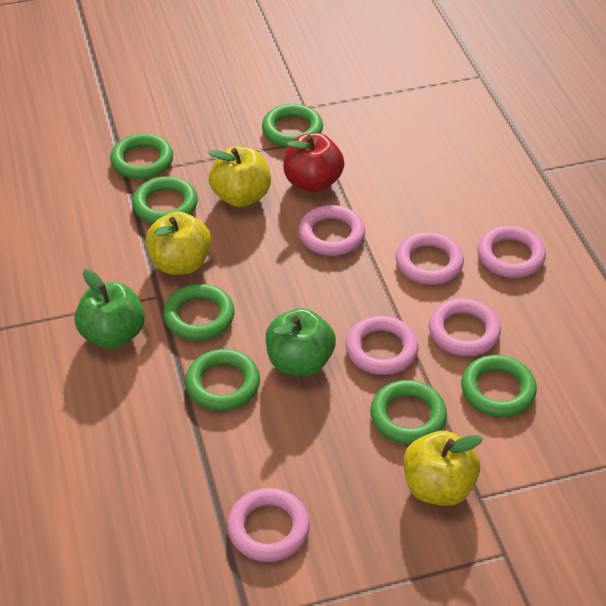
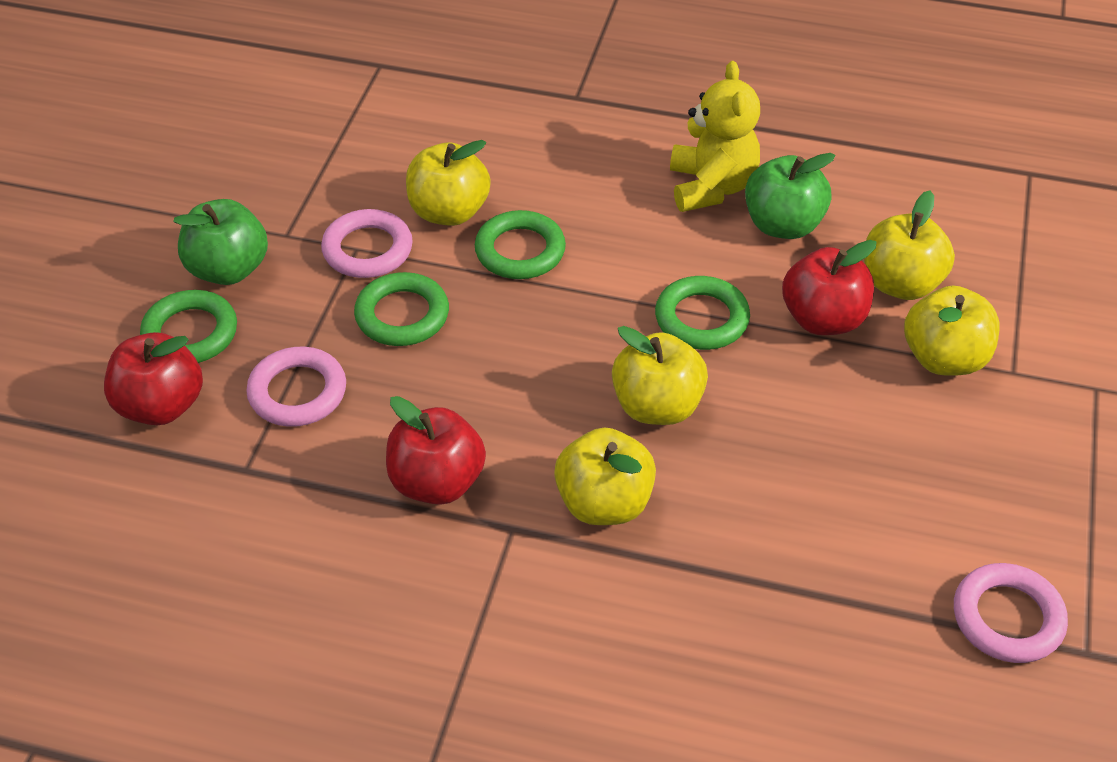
green ring: [110,133,173,179] [132,176,198,224] [163,284,235,340] [185,349,260,411] [262,104,323,147] [370,380,447,444] [461,355,537,417] = 7 -> [140,290,237,363] [354,272,449,346] [475,210,566,279] [655,276,750,350] = 4
pink ring: [227,488,310,562] [298,205,365,256] [346,316,419,375] [396,232,464,285] [429,298,501,356] [477,226,546,278] = 6 -> [246,347,346,427] [321,209,413,278] [954,563,1068,663] = 3
red apple: [283,133,345,193] = 1 -> [104,332,203,425] [386,396,486,505] [782,240,877,335] = 3
yellow apple: [146,211,211,275] [209,147,271,207] [403,431,483,506] = 3 -> [406,140,491,226] [554,427,656,525] [612,326,708,425] [864,190,955,300] [904,286,1000,376] = 5
yellow teddy bear: none = 0 -> [670,61,760,212] = 1

